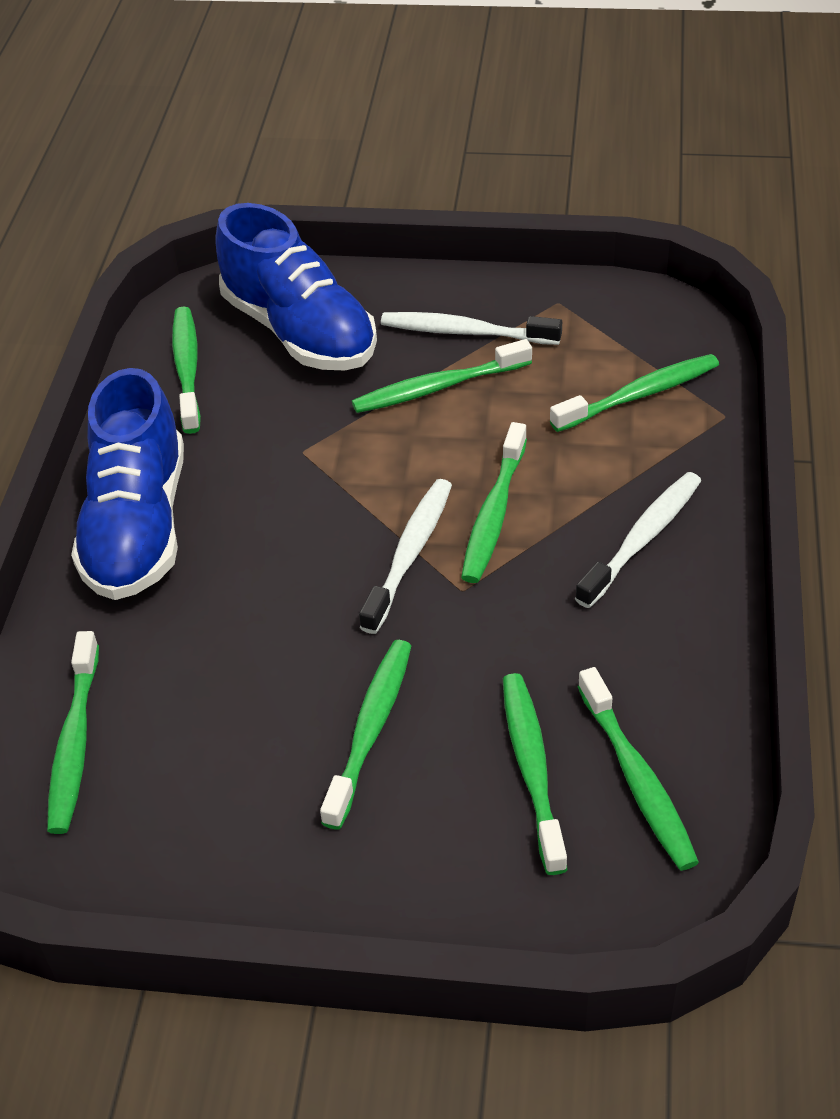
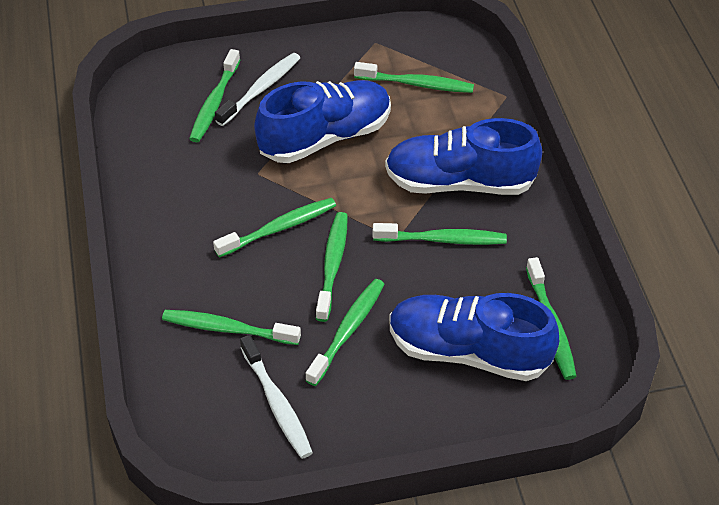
blue shoe: [71,368,184,600] [216,203,377,370] = 2 -> [254,80,391,163] [385,118,542,195] [389,293,559,381] = 3
white toothbrush: [359,479,452,634] [381,312,562,345] [575,472,701,608] = 3 -> [215,53,300,126] [240,335,313,459] = 2

